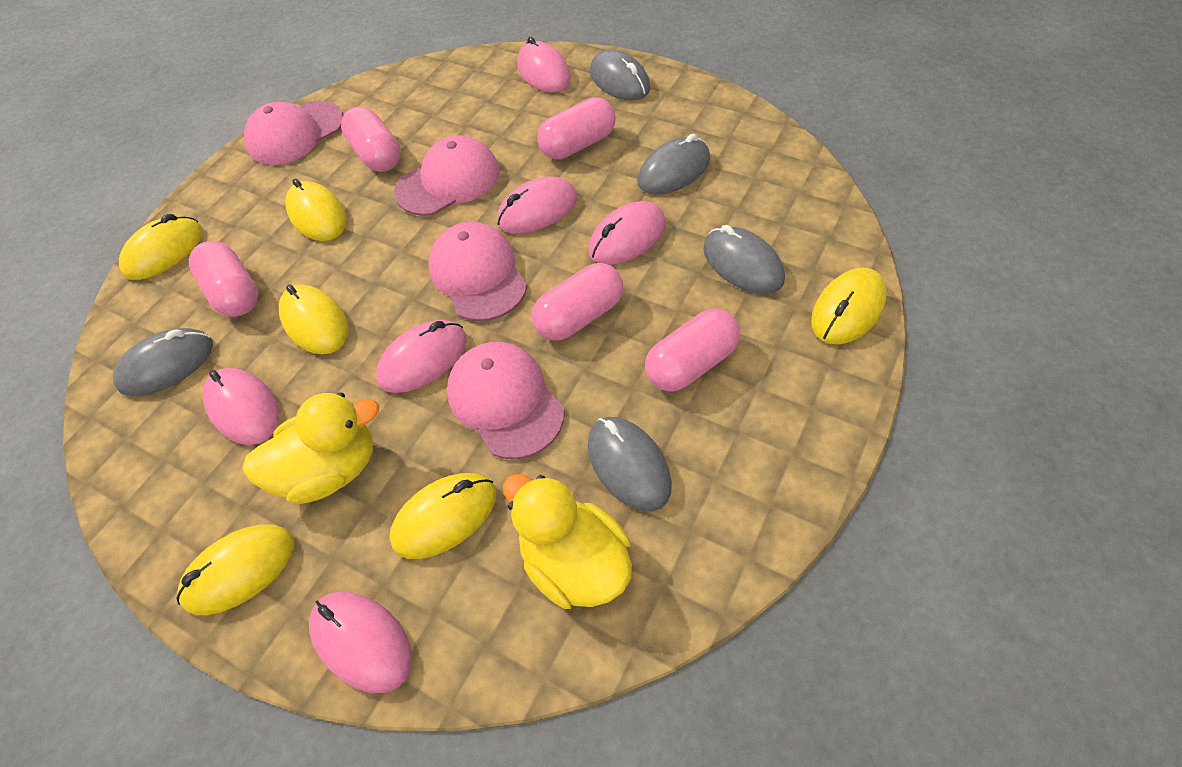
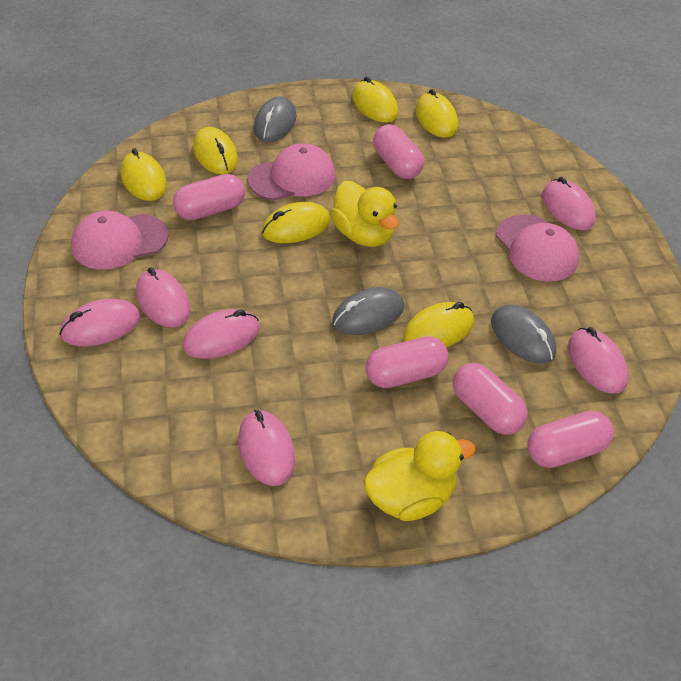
grey mouse: [113,328,213,396] [588,417,672,511] [590,49,650,101] [637,134,710,195] [703,225,785,294] = 5 -> [254,96,297,142] [332,287,404,335] [491,305,556,364] = 3
pink cap: [244,101,343,165] [394,135,500,216] [428,222,527,321] [447,342,564,459] = 4 -> [71,211,169,270] [247,144,335,200] [496,215,579,282] = 3

